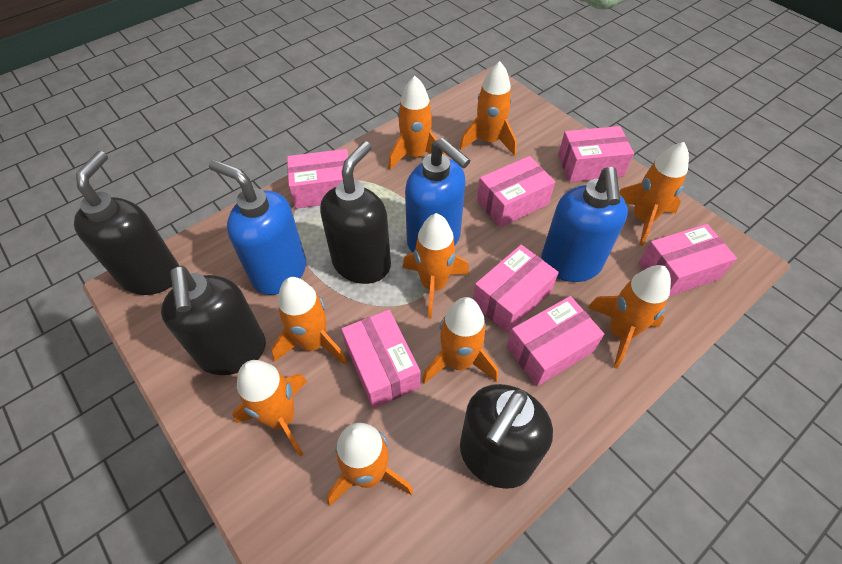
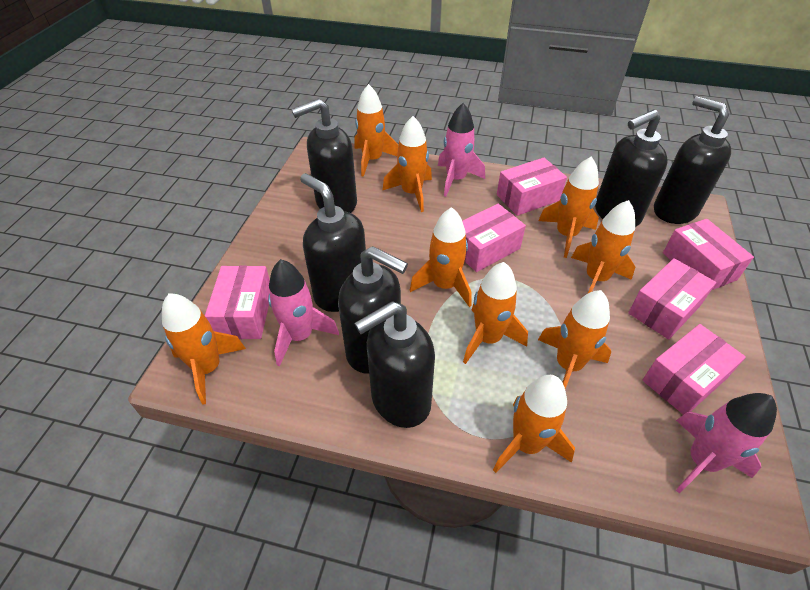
black soap dispenser: [74,151,179,295] [161,266,266,375] [320,141,391,284] [460,384,553,489] = 4 -> [292,99,357,213] [300,173,366,312] [338,246,408,374] [354,301,435,428] [595,109,668,227] [654,96,731,224] = 6
blue soap dispenser: [209,160,306,295] [405,138,471,253] [541,167,628,282] = 3 -> none = 0
pink box: [287,149,348,209] [341,310,421,408] [473,245,559,333] [477,156,555,227] [507,296,604,386] [558,126,634,182] [639,224,737,296] = 7 -> [205,265,270,339] [462,204,526,272] [497,158,567,216] [628,258,716,339] [642,324,746,415] [663,219,754,290] = 6
pink rocket: none = 0 -> [268,259,339,366] [438,103,485,197] [676,393,777,493] = 3

